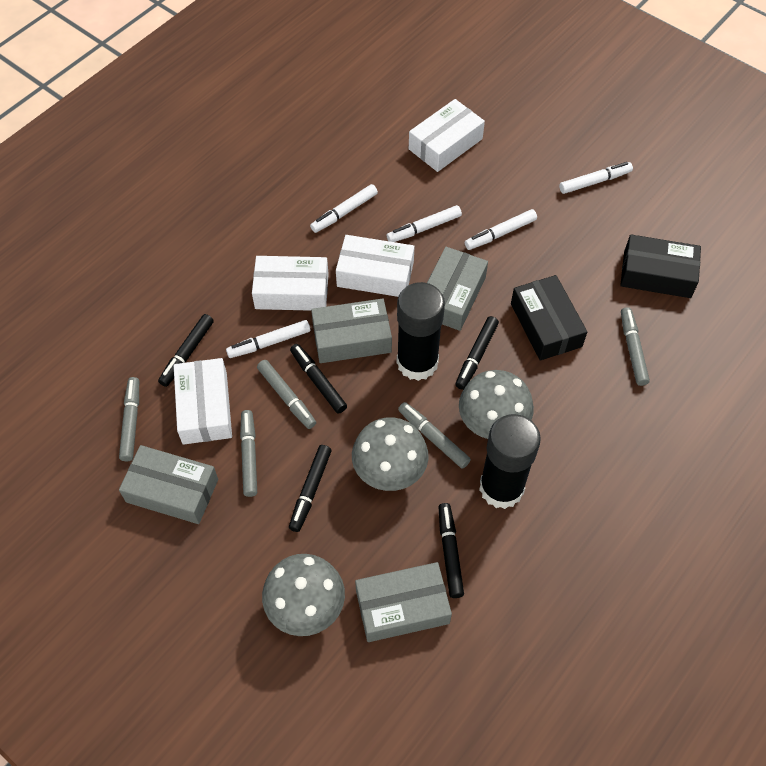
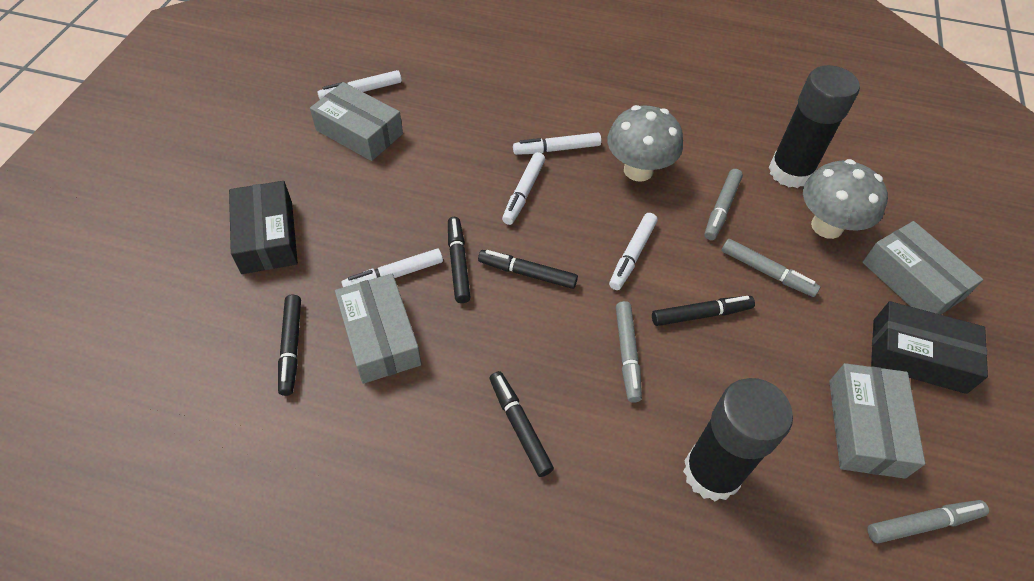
grey marker: [119,377,139,461] [240,410,257,497] [257,360,316,429] [398,402,471,469] [621,307,650,386] = 5 -> [616,301,642,403] [704,169,743,240] [722,239,820,297] [867,500,989,543] = 4
grey mushroom: [262,554,345,636] [352,418,428,491] [459,370,534,439] = 3 -> [607,105,683,182] [803,159,888,239] = 2
white box: [174,358,232,445] [252,256,328,311] [336,235,414,297] [409,99,485,172] = 4 -> none = 0

